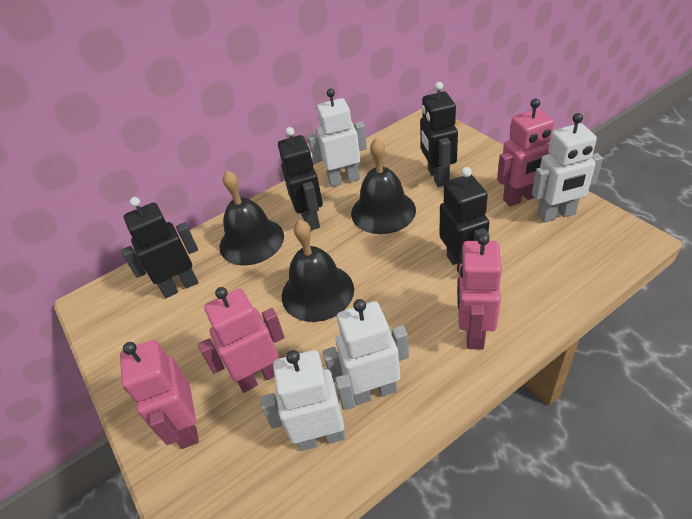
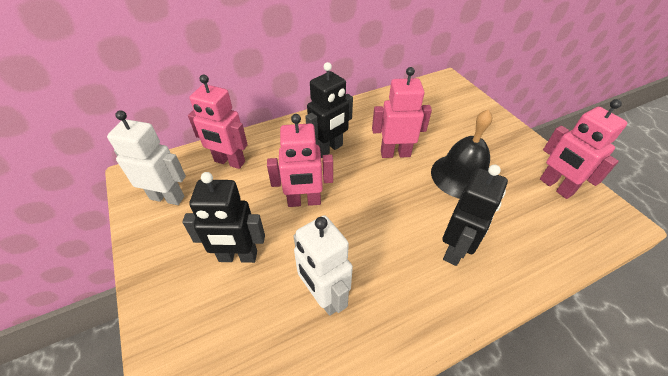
black bell: [220,171,284,266] [282,220,354,322] [351,138,416,234] = 3 -> [431,109,492,199] = 1
black robot: [121,197,198,298] [278,127,323,230] [420,82,458,187] [440,167,490,273] = 4 -> [182,172,265,263] [305,62,353,158] [442,165,508,266] = 3
white robot: [260,350,356,451] [308,89,367,187] [323,299,409,405] [532,113,603,223] = 4 -> [107,110,186,205] [294,215,353,316] = 2

